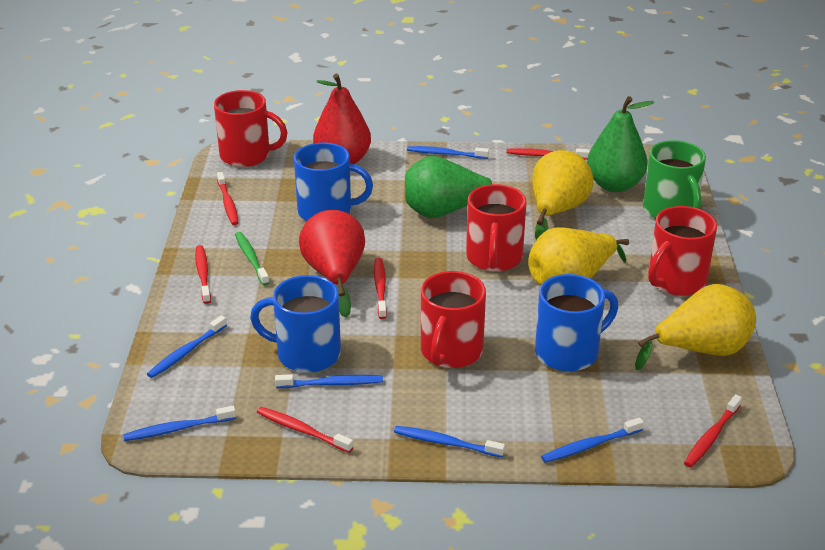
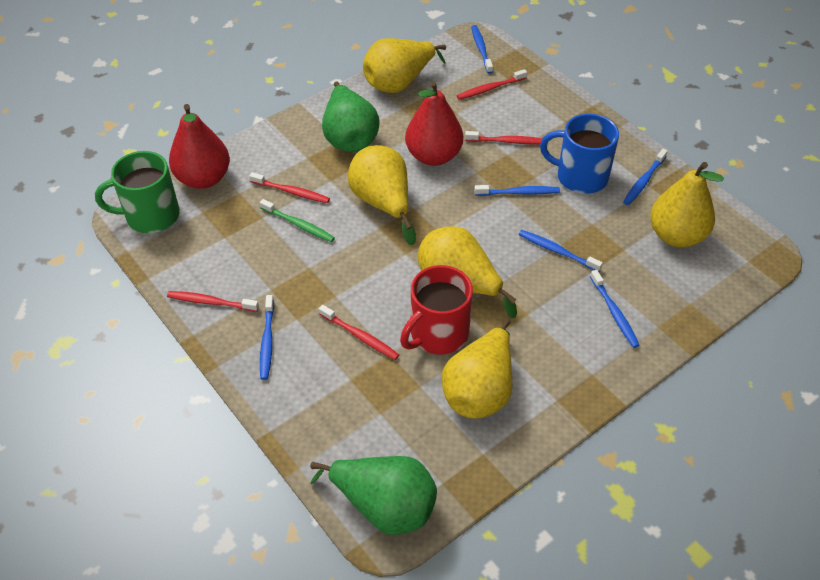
blue mug: [250,275,341,373] [294,143,373,221] [535,274,618,372] = 3 -> [540,114,619,194] = 1
red mug: [214,90,288,167] [421,271,486,368] [466,184,527,272] [648,206,717,296] = 4 -> [400,265,473,354] = 1
red toothbrush: [195,245,211,304] [217,172,239,225] [257,407,353,453] [374,258,387,319] [506,148,590,160] [684,394,742,467] = 6 -> [167,291,259,312] [249,172,330,203] [319,305,399,360] [457,69,527,100] [465,131,543,145] = 5
yellow pear: [528,227,629,286] [532,150,593,240] [635,284,756,370] = 3 -> [348,145,416,245] [363,38,446,93] [418,226,517,318] [441,319,512,419] [650,162,724,247] = 5

